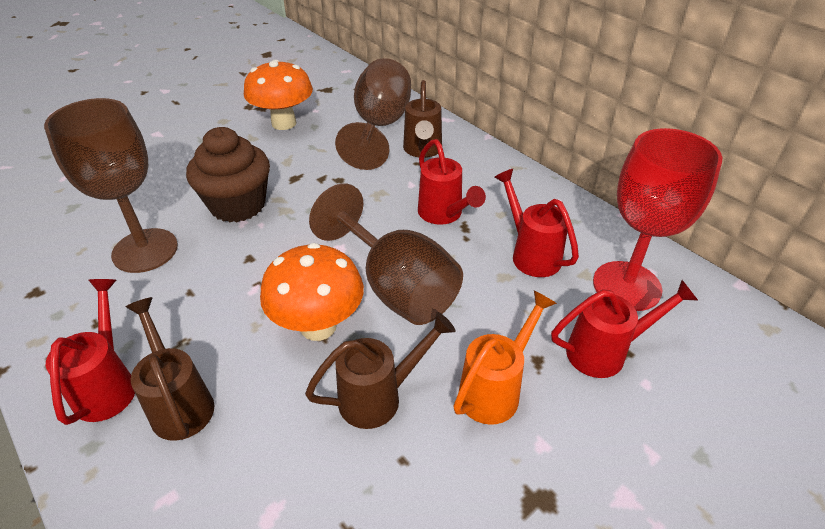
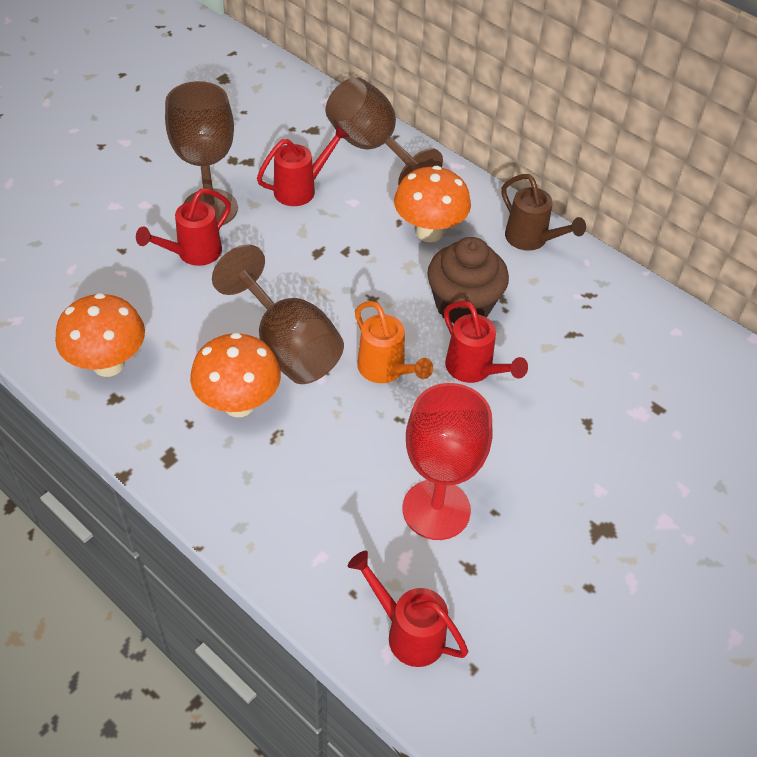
brown watering can: [125,297,214,441] [305,312,455,429] [403,80,442,158] = 3 -> [502,174,586,251] = 1
orange mushroom: [244,60,313,130] [260,243,364,341] = 2 -> [55,293,145,377] [190,333,281,417] [394,166,471,242] = 3

